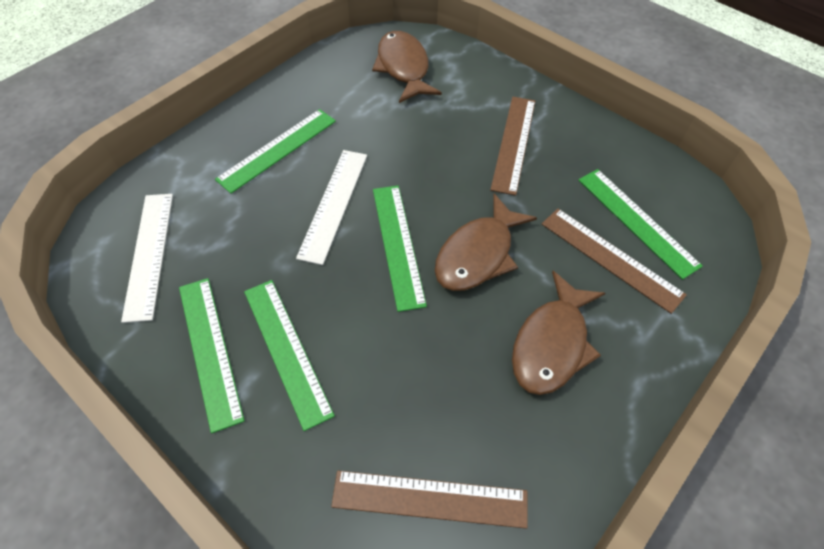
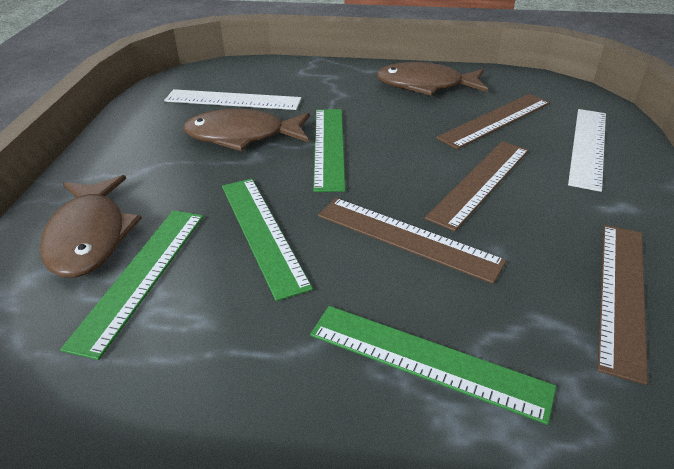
brown ruler: [331,471,528,529] [490,97,535,196] [542,208,687,314] = 3 -> [318,198,507,284] [425,141,529,232] [436,94,550,149] [598,225,648,385] = 4
green ruler: [179,278,244,433] [215,109,336,194] [244,280,335,431] [373,186,427,312] [579,169,703,280] = 5 -> [60,210,204,360] [222,179,313,301] [310,306,556,425] [313,109,345,192] = 4

